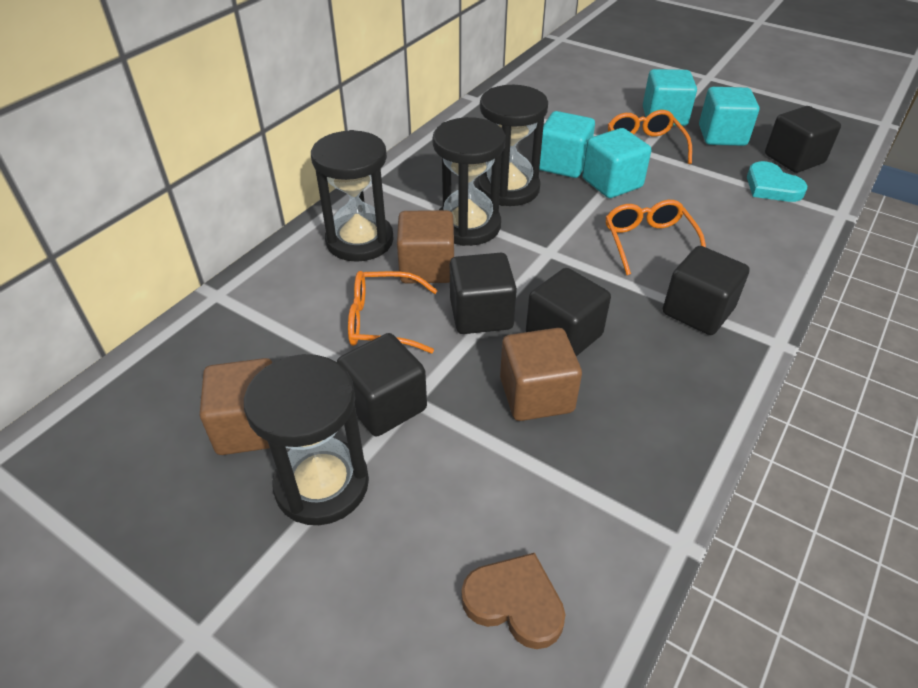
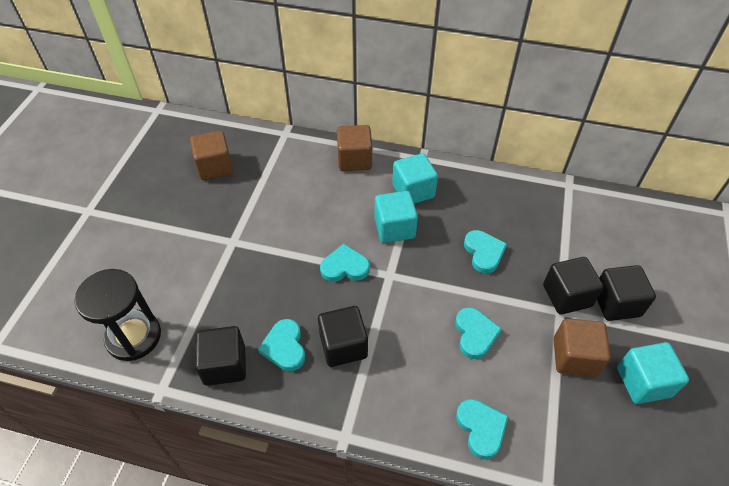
black cube: [337,333,427,436] [450,253,517,334] [526,268,611,356] [663,246,750,335] [765,106,841,173] = 5 -> [195,326,246,386] [318,306,368,367] [543,257,604,314] [597,265,656,321] = 4
black hourglass: [244,354,369,525] [311,130,394,262] [432,117,506,246] [478,85,548,206] = 4 -> [75,269,161,361] = 1
brown heart: [461,553,565,649] = 1 -> none = 0
orange glasses: [348,271,438,353] [605,200,706,275] [608,110,692,164] = 3 -> none = 0
turquoise cube: [539,111,595,178] [582,128,651,198] [643,69,697,126] [699,87,759,146] = 4 -> [374,191,418,243] [392,153,438,204] [617,342,689,404] = 3
turquoise heart: [747,161,807,202] = 1 -> [258,319,305,371] [320,244,370,282] [455,307,502,359] [456,399,509,459] [464,230,507,274] = 5

